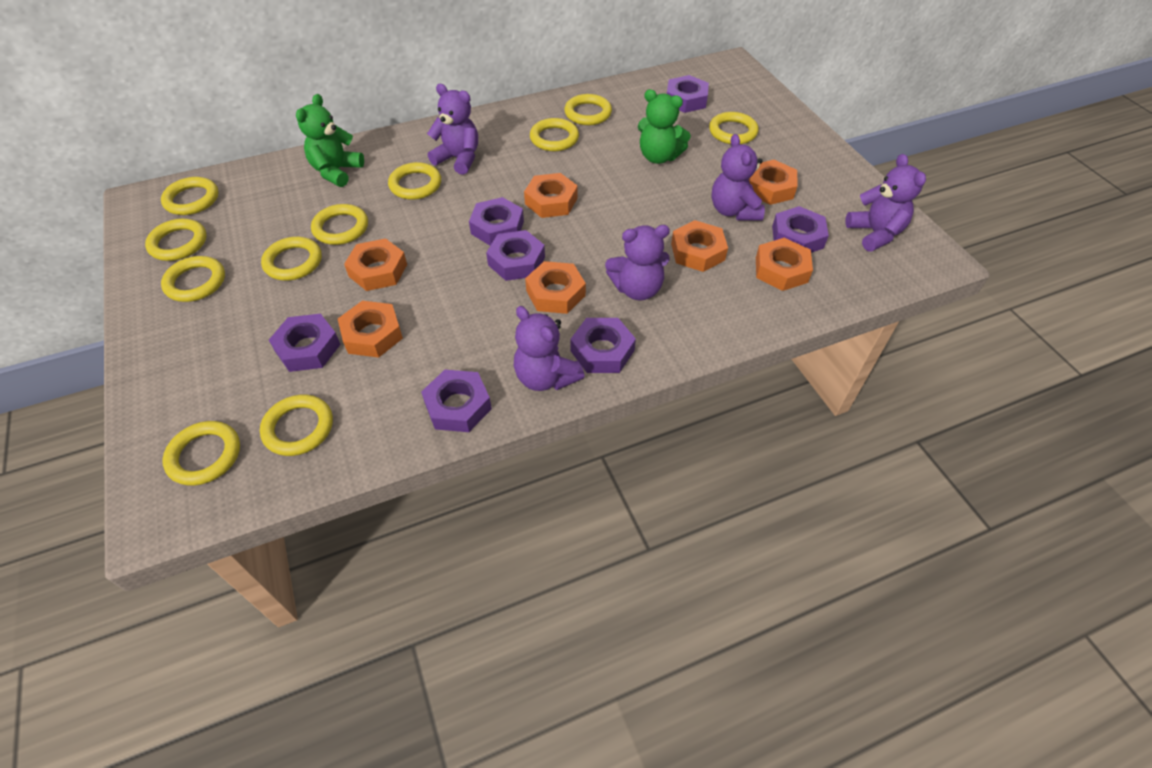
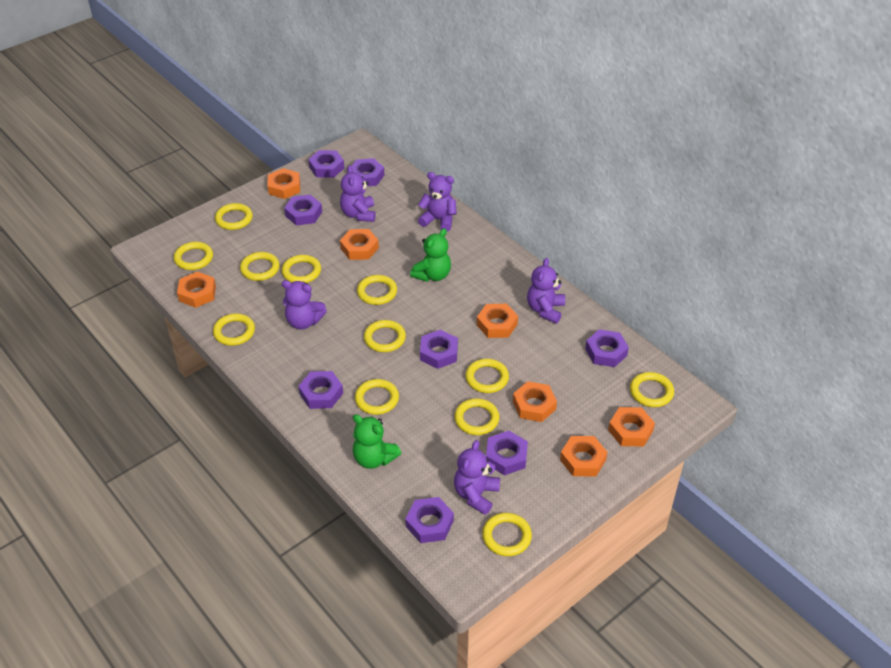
purple nut: [269,314,341,372] [421,370,492,432] [469,197,524,246] [486,230,545,281] [570,318,636,373] [667,75,709,113] [772,206,829,253] = 7 -> [284,195,322,226] [298,371,343,409] [308,150,344,178] [351,158,385,186] [405,497,454,543] [420,330,458,369] [486,431,528,475] [585,329,629,367] = 8
yellow ring: [145,219,207,261] [161,177,219,215] [161,256,225,302] [162,421,240,486] [260,395,333,456] [261,237,322,281] [311,204,368,245] [388,162,441,200] [530,118,579,151] [564,94,612,125] [709,112,759,144] = 11 -> [174,242,213,270] [213,313,255,346] [215,203,253,230] [240,252,280,281] [282,255,321,283] [355,379,399,415] [357,275,397,305] [364,320,406,352] [454,398,500,435] [465,359,509,393] [482,513,532,556] [630,372,674,407] = 12

